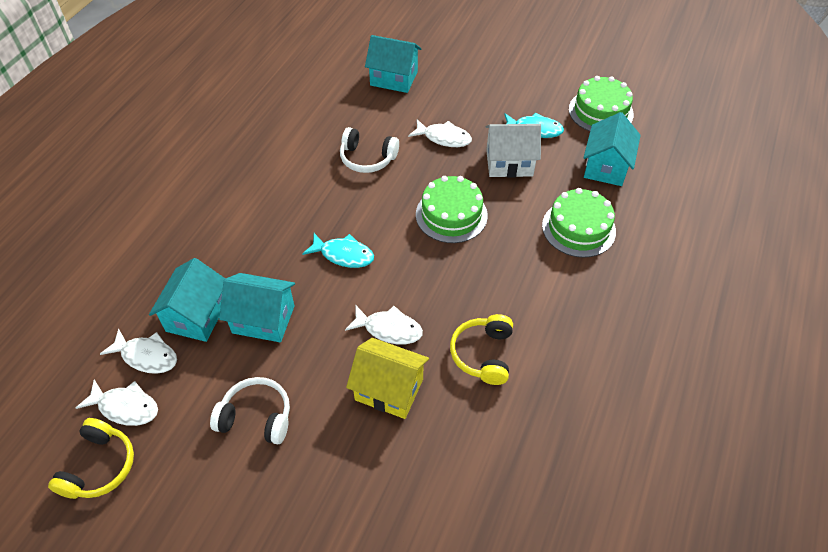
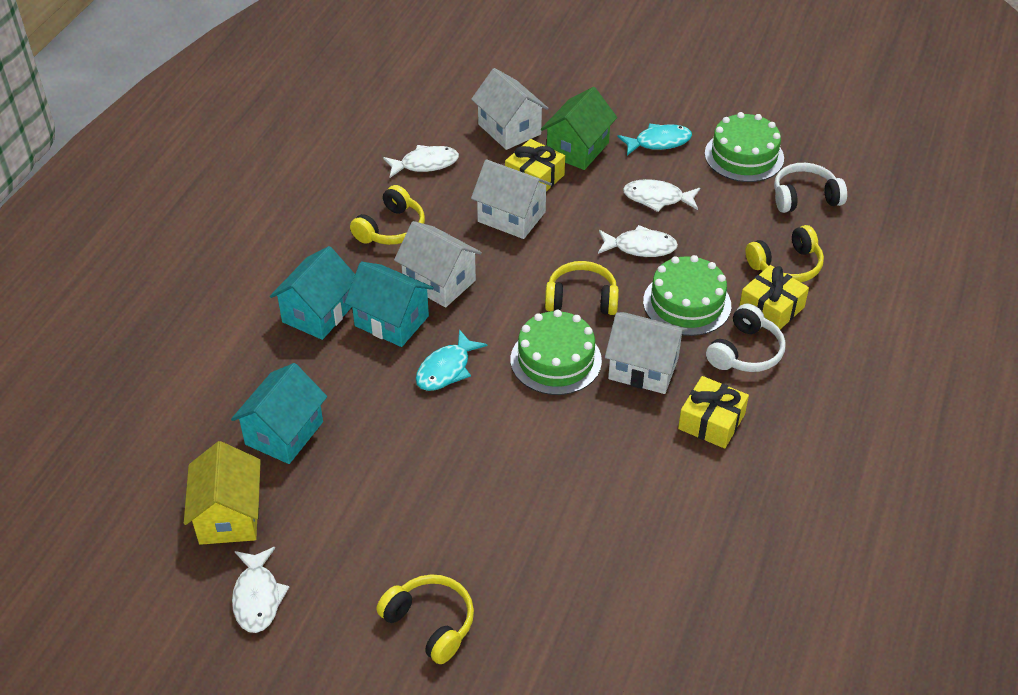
green house: none = 0 -> [541,87,617,170] = 1
turquoise house: [149,258,225,342] [219,273,295,342] [365,35,421,93] [583,112,641,186] = 4 -> [231,363,327,464] [270,246,355,340] [345,262,434,347] = 3
white house: [485,124,541,178] = 1 -> [394,221,482,308] [471,68,548,150] [471,159,552,239] [605,312,687,394] = 4
yellow gift: none = 0 -> [505,139,565,191] [678,376,749,449] [739,265,809,329] = 3
yellow headphones: [48,418,134,499] [450,314,513,385] = 2 -> [350,185,425,245] [376,574,474,664] [545,261,619,315] [745,225,824,282] = 4

